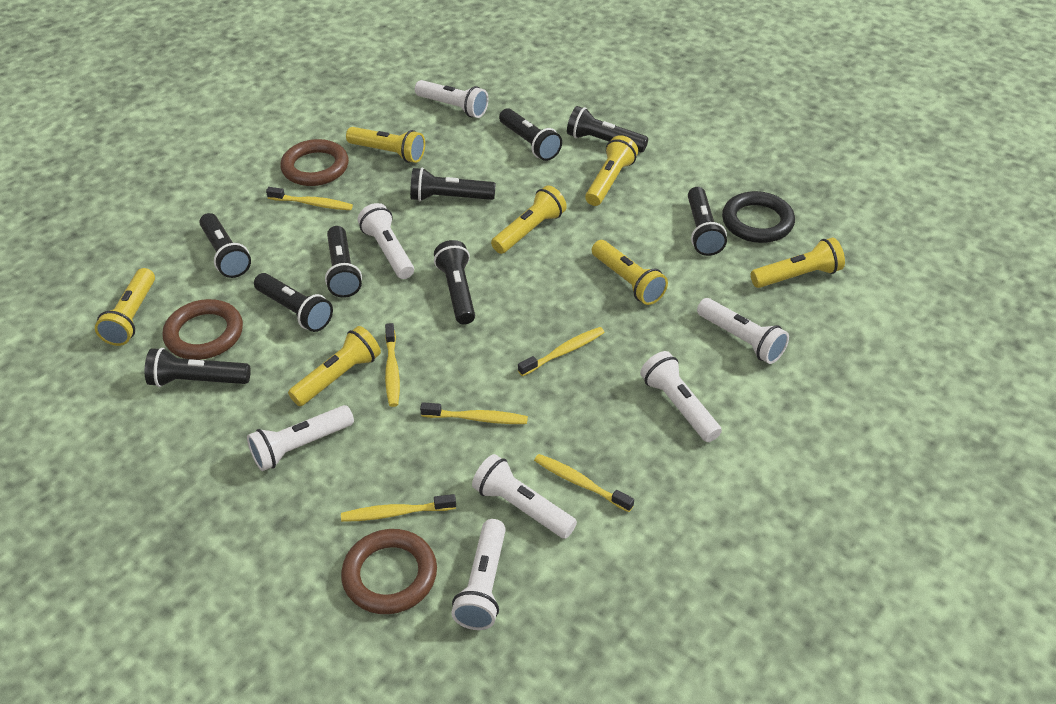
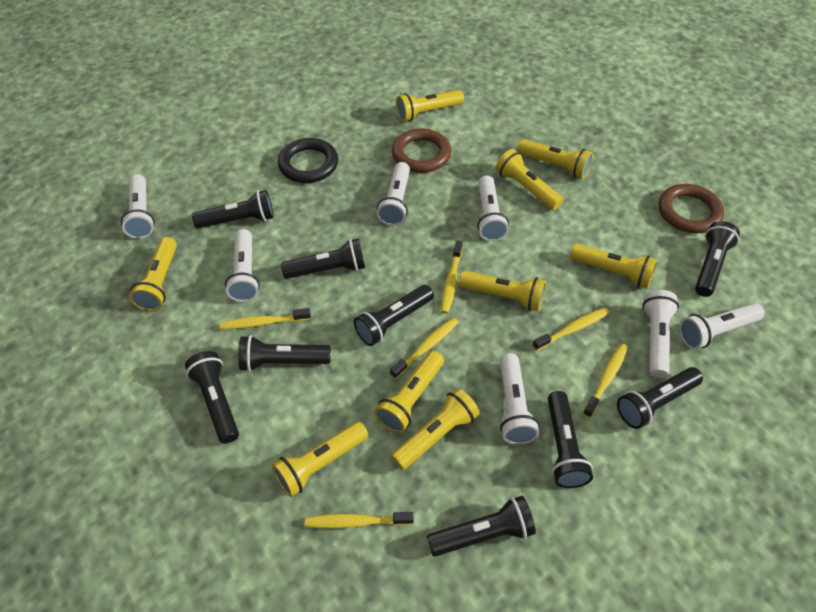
brown ring: [162,299,243,360] [280,139,349,186] [341,529,437,614] = 3 -> [392,129,451,173] [659,184,724,233] = 2
yellow flashlight: [95,268,155,346] [288,326,381,406] [346,127,425,163] [491,185,567,254] [585,135,638,206] [592,240,668,305] [751,237,845,288] = 7 -> [129,237,177,311] [272,422,368,497] [374,351,444,433] [391,388,480,470] [396,90,464,122] [459,271,546,312] [495,149,563,210] [517,139,593,179] [570,243,657,289] = 9

